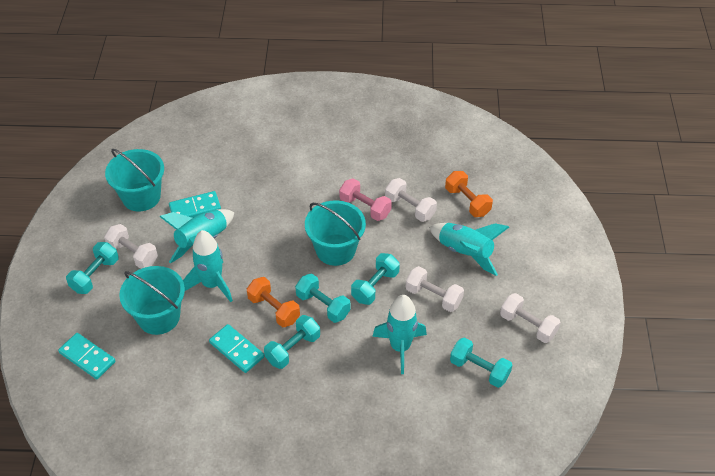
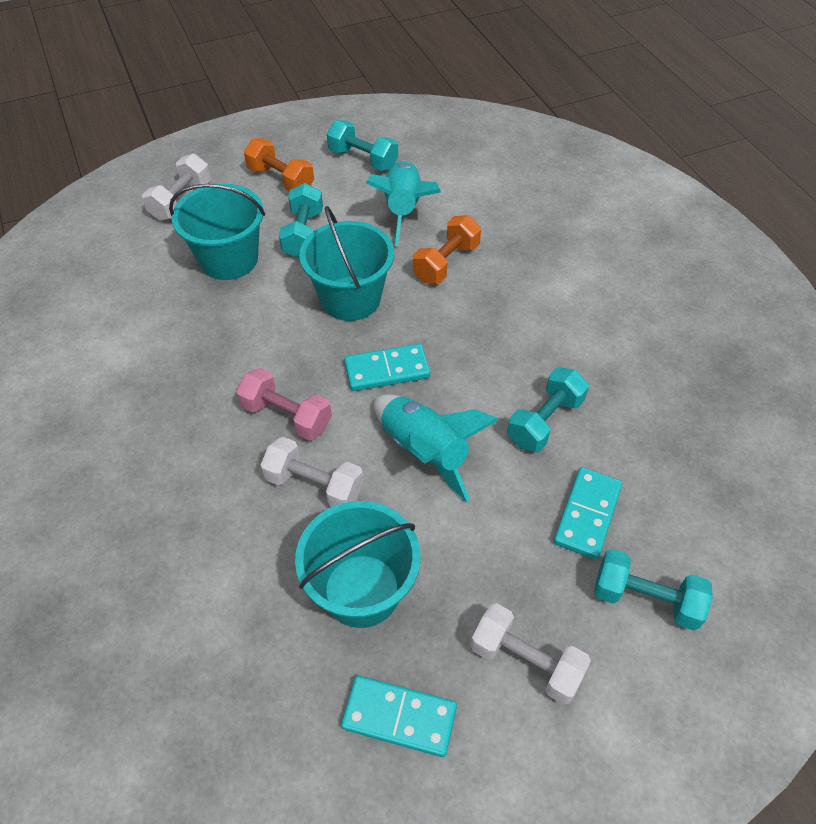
turquoise dumbbell: [66,242,119,294] [264,315,320,369] [295,274,351,323] [351,253,400,305] [450,338,512,388] = 5 -> [279,183,323,258] [327,120,398,171] [507,367,589,452] [594,549,713,631] = 4
turquoise rocket: [159,209,234,264] [183,230,233,302] [372,295,427,374] [429,223,509,276] = 4 -> [366,161,441,246] [374,395,499,502] = 2
white dumbbell: [104,224,158,269] [385,178,437,222] [406,266,464,312] [500,293,561,343] = 4 -> [142,154,211,221] [261,437,364,507] [471,603,591,705] = 3

